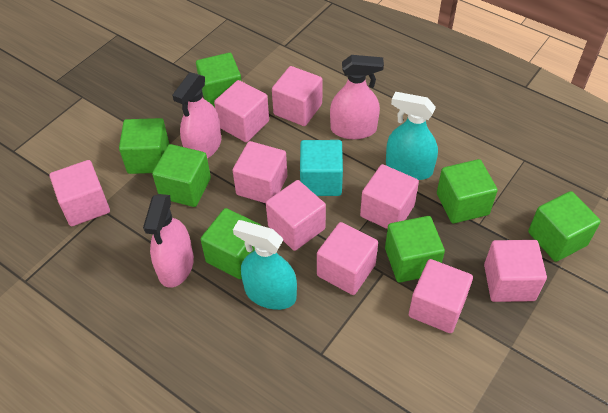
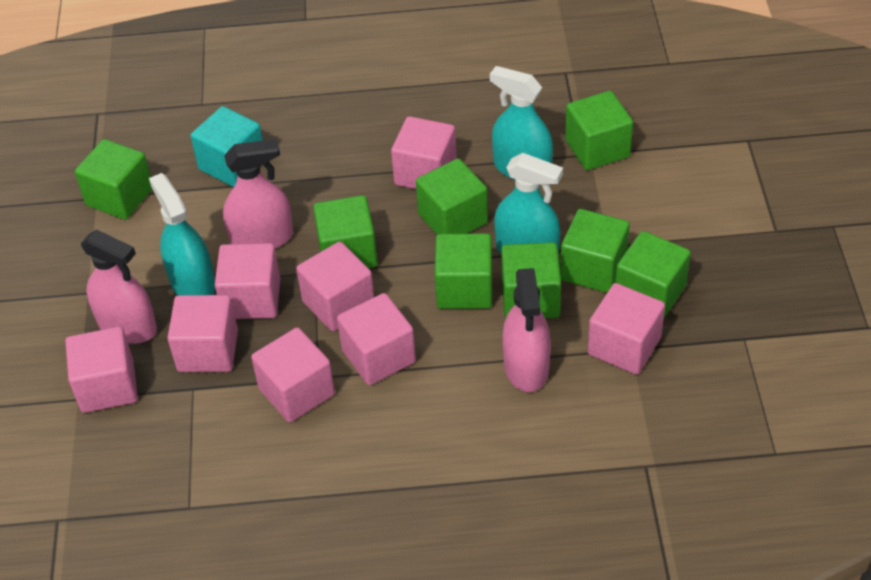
green cube: [119,118,169,174] [152,144,211,207] [196,53,242,108] [200,208,261,279] [385,216,445,283] [437,159,498,223] [528,191,601,262] = 7 -> [75,139,152,220] [313,195,378,268] [416,158,488,235] [435,233,492,309] [501,242,561,319] [560,209,630,293] [565,91,633,170] [615,231,691,318] = 8
pink cube: [50,160,110,226] [214,80,269,142] [233,141,287,203] [266,180,326,251] [272,66,322,126] [317,222,378,295] [360,164,419,229] [409,259,473,333] [484,240,547,302] = 9 -> [65,327,138,413] [167,295,238,372] [215,243,280,319] [251,327,335,422] [296,241,374,332] [337,293,416,385] [391,116,457,189] [588,283,665,374] = 8
turquoise spray bottle: [233,220,297,310] [386,92,438,180] = 2 -> [149,173,215,295] [490,66,553,180] [494,153,563,255] = 3

